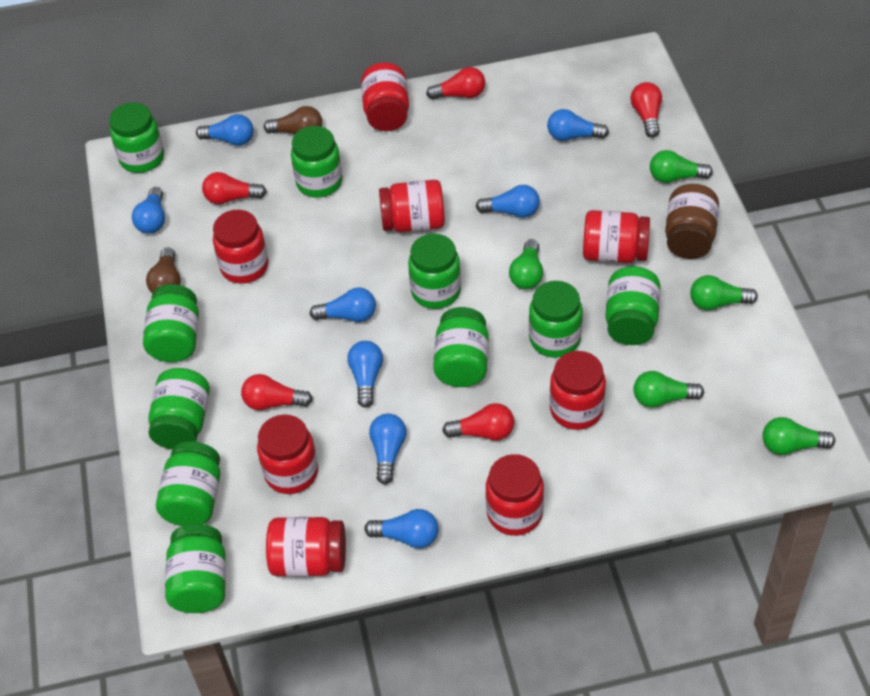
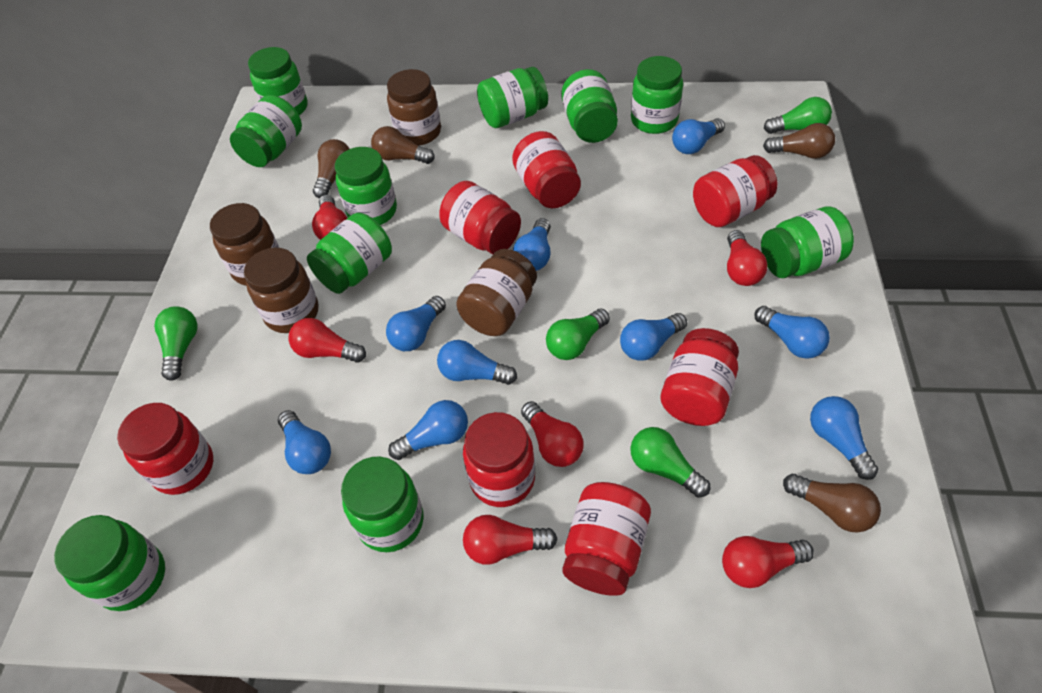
blue light bulb: [132,187,165,234] [196,114,254,146] [310,287,376,322] [347,341,383,408] [364,509,439,548] [369,414,406,484] [476,185,540,218] [547,109,609,141] = 8 -> [278,410,331,474] [386,296,446,351] [388,400,468,460] [437,340,517,385] [513,218,551,271] [620,313,687,361] [672,118,725,154] [755,306,830,359] [810,396,878,480] = 9
brown jar: [665,184,719,259] = 1 -> [210,203,279,286] [244,248,318,333] [387,69,441,146] [456,249,537,336] = 4
brown light bulb: [146,247,181,294] [264,106,322,134] = 2 -> [313,139,350,198] [371,126,435,164] [763,123,835,159] [783,474,881,533] = 4
green light bulb: [509,239,543,289] [633,371,704,408] [650,150,713,183] [690,275,758,310] [762,417,835,455] = 5 -> [154,306,197,381] [546,309,610,360] [631,427,710,498] [764,97,832,134] = 4
red jar: [213,210,269,284] [257,415,318,494] [266,517,346,577] [361,62,409,131] [379,180,445,232] [486,454,544,536] [549,351,606,430] [583,210,650,263] = 8 -> [117,403,213,495] [439,181,521,254] [463,412,535,507] [512,131,581,208] [563,482,651,596] [661,328,739,426] [693,155,777,227] = 7
red light bulb: [202,172,267,204] [241,374,313,410] [426,67,485,100] [442,403,514,440] [631,82,662,138] = 5 -> [289,318,366,363] [312,195,347,240] [463,515,557,565] [521,401,584,467] [722,536,814,588] [727,230,767,286] = 6

